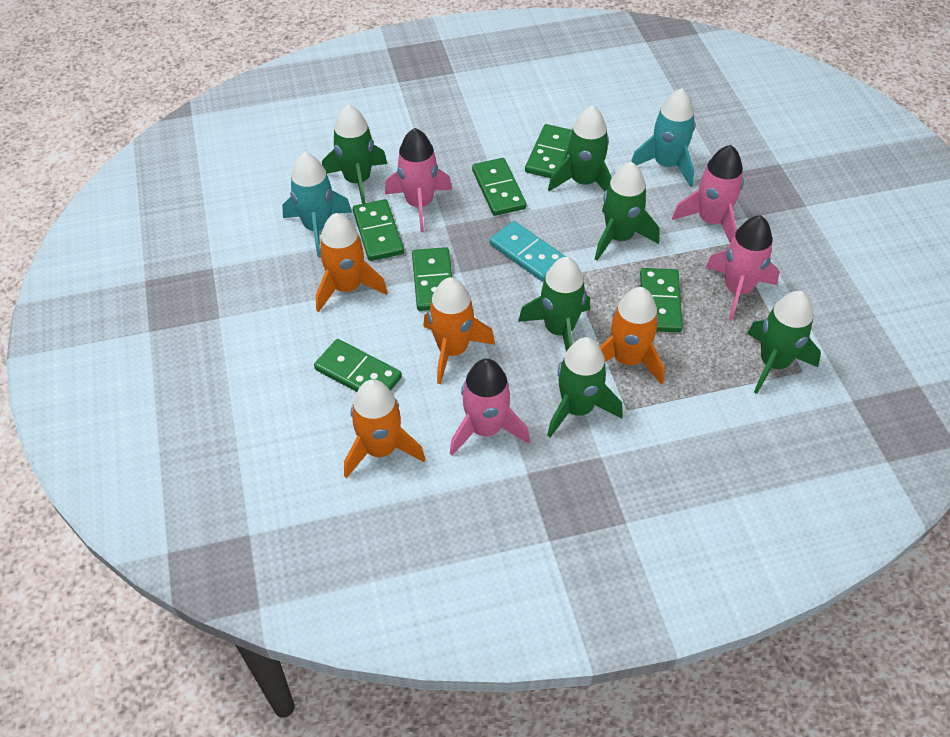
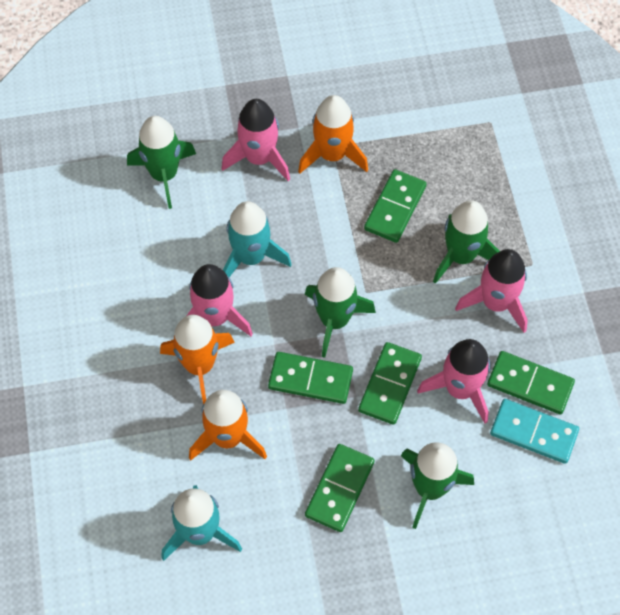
green domino: [314,339,402,392] [353,199,404,261] [412,247,452,311] [472,158,526,216] [525,124,572,178] [640,268,683,332] = 6 -> [268,352,353,404] [305,444,375,532] [358,342,422,425] [364,169,427,243] [487,351,575,414] = 5
green rocket: [322,104,387,204] [518,257,590,351] [547,337,623,437] [548,105,612,191] [595,162,659,260] [747,291,821,394] = 6 -> [127,116,196,209] [305,267,376,358] [401,442,474,529] [433,200,500,284] = 4
orange rocket: [316,213,388,312] [344,379,425,478] [423,277,495,384] [600,287,665,385] = 4 -> [160,315,235,405] [189,390,267,461] [298,95,368,173] = 3

